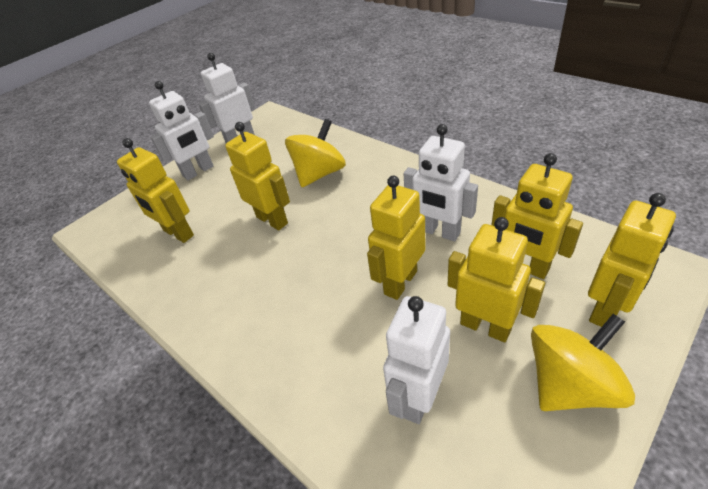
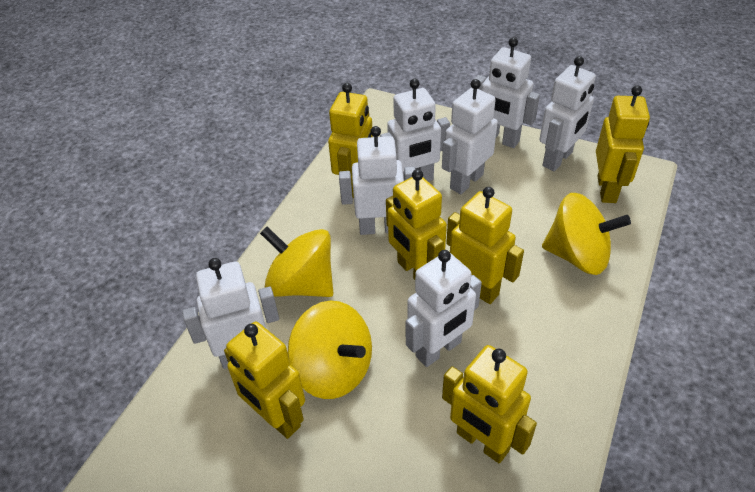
white robot: [149,81,214,180] [198,53,255,143] [383,296,450,424] [404,124,478,241] = 4 -> [182,258,279,369] [339,126,416,235] [380,79,450,182] [406,250,482,367] [442,79,498,194] [475,37,540,148] [539,56,596,171] = 7
yellow spinning top: [285,119,346,187] [531,314,635,411] = 2 -> [260,227,333,297] [288,301,372,399] [542,193,631,275] = 3

